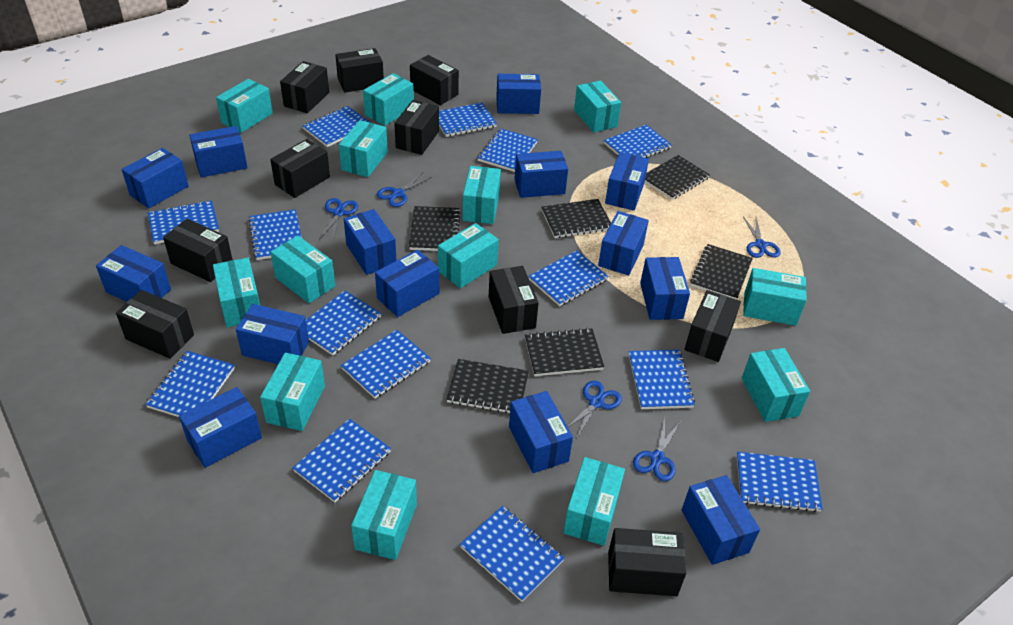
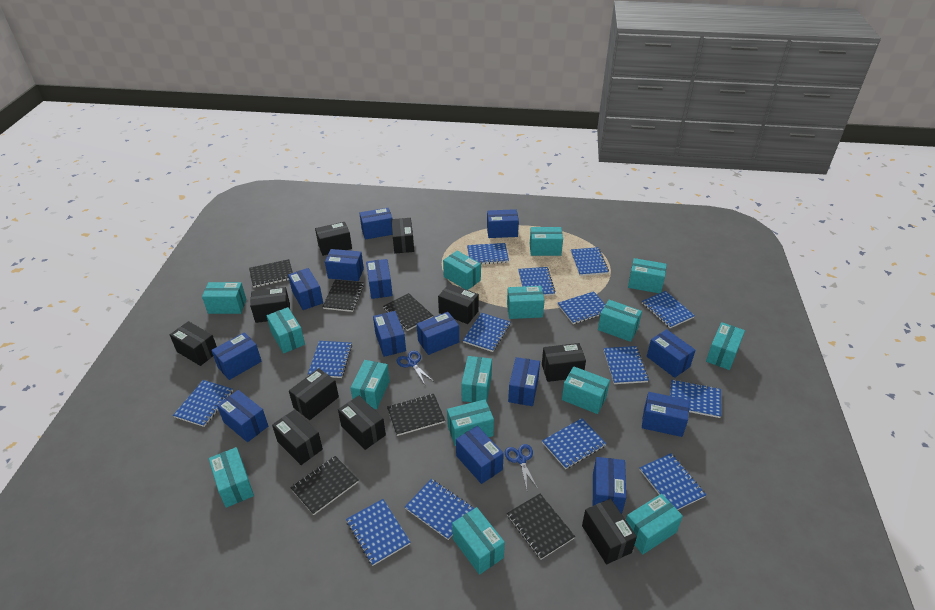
blue scissors: [320,198,358,240] [377,172,432,207] [567,381,622,439] [633,418,680,481] [743,217,781,258] = 5 -> [397,351,433,385] [505,444,538,489] = 2
turquoise box: [213,258,260,327] [216,79,273,133] [260,353,325,431] [271,236,335,303] [339,120,388,177] [351,470,417,560] [363,73,414,126] [438,223,499,288] [463,166,501,224] [563,457,625,546] [574,80,621,132] [742,348,810,422] [743,268,807,326] = 13 -> [202,282,246,314] [209,447,254,508] [266,307,305,353] [350,360,390,409] [443,251,481,290] [447,400,494,446] [452,507,505,575] [461,356,492,403] [507,286,545,319] [530,227,563,256] [562,366,610,414] [598,300,642,342] [626,494,683,554] [628,258,667,293] [706,322,745,370] = 15

